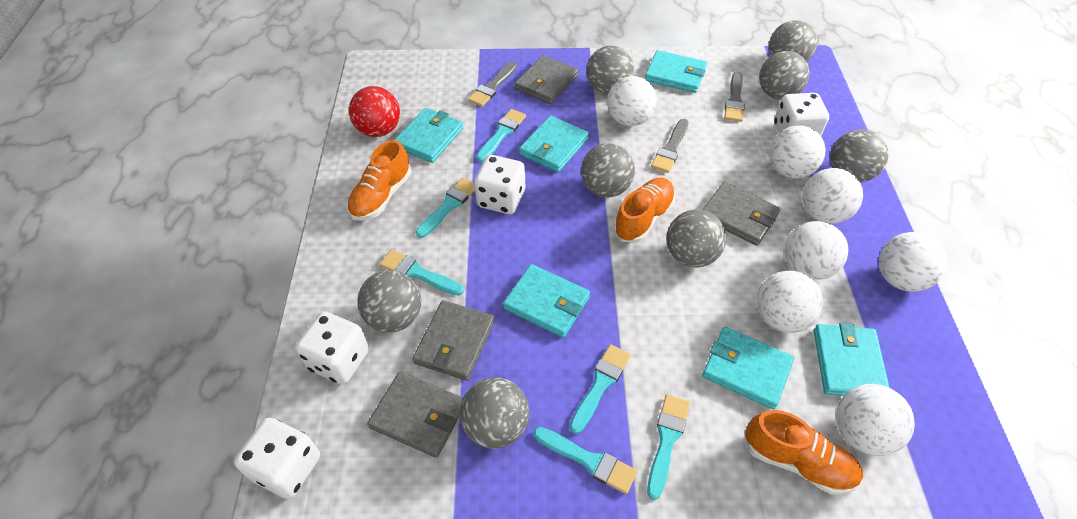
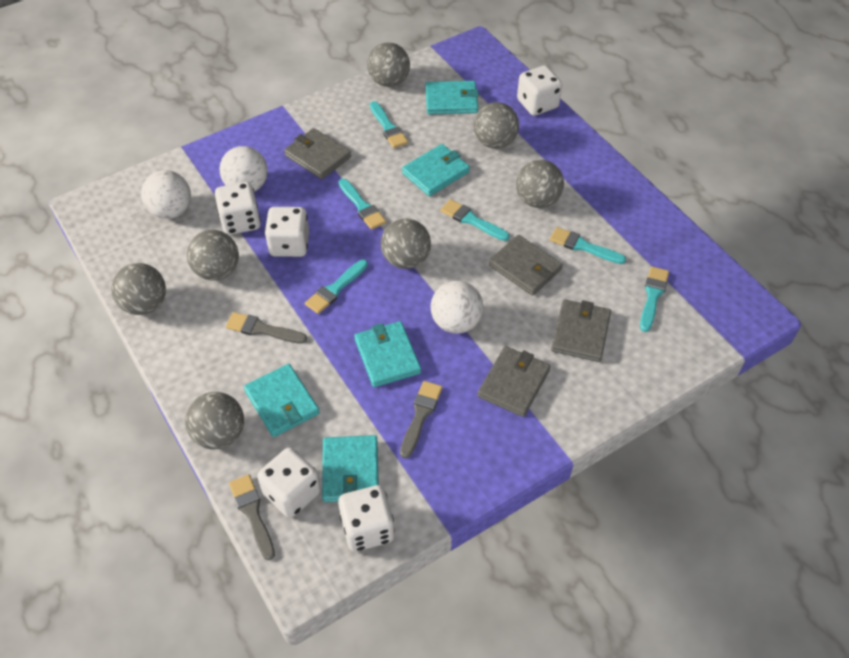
grey ball: [358,270,421,333] [460,378,530,449] [581,143,635,197] [587,46,634,94] [666,209,726,268] [759,51,810,100] [769,20,817,62] [830,129,889,182] = 8 -> [111,263,166,315] [185,392,244,449] [187,230,239,280] [367,43,410,87] [381,218,431,269] [474,102,519,148] [516,160,564,208] = 7
orange shoe: [347,140,411,221] [613,178,675,243] [745,410,863,494] = 3 -> none = 0
red ball: [349,86,400,137] = 1 -> none = 0
turquoise wallet: [394,108,464,163] [503,264,590,338] [519,116,589,172] [645,50,707,93] [702,327,794,410] [814,323,890,396] = 6 -> [244,364,320,437] [322,435,379,502] [354,321,421,387] [402,144,470,196] [426,81,479,114] = 5
white ball: [607,76,657,126] [757,271,823,333] [769,125,825,178] [785,221,848,280] [803,168,863,223] [836,384,915,456] [879,232,947,292] = 7 -> [141,170,191,219] [219,146,268,192] [431,281,483,333] = 3
white dice: [234,417,320,499] [295,311,369,385] [474,155,525,214] [774,93,829,136] = 4 -> [215,182,261,235] [257,448,321,518] [265,207,309,257] [338,485,395,552] [517,65,562,116] = 5

